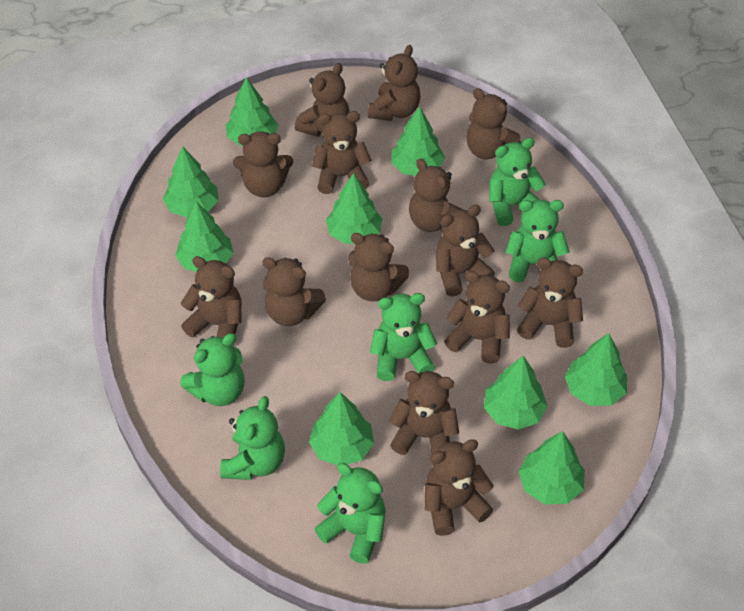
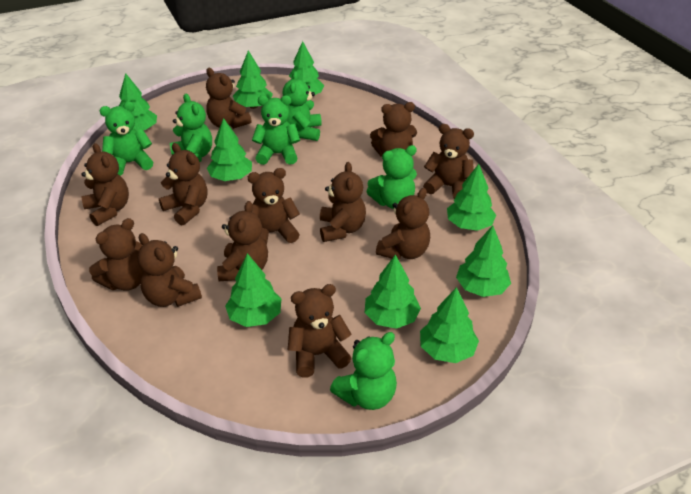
brown teddy bear: [181,256,242,338] [233,131,293,197] [262,257,326,326] [295,63,349,137] [312,111,372,194] [348,233,409,301] [368,45,420,121] [389,371,459,455] [409,159,463,232] [425,439,494,536] [436,205,495,296] [444,271,510,364] [466,88,521,160] [517,258,583,348] = 14 -> [81,143,129,226] [89,218,143,291] [137,233,202,307] [159,143,208,225] [206,68,252,129] [217,201,268,281] [247,168,300,245] [288,284,352,378] [320,162,366,242] [370,102,417,157] [376,188,430,260] [423,124,474,199] = 12

